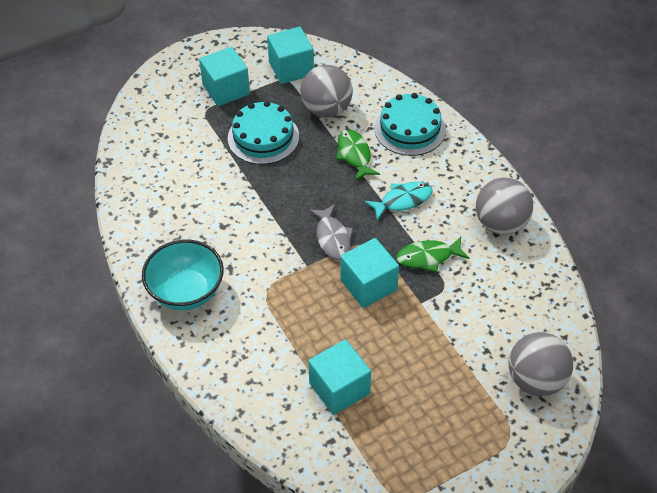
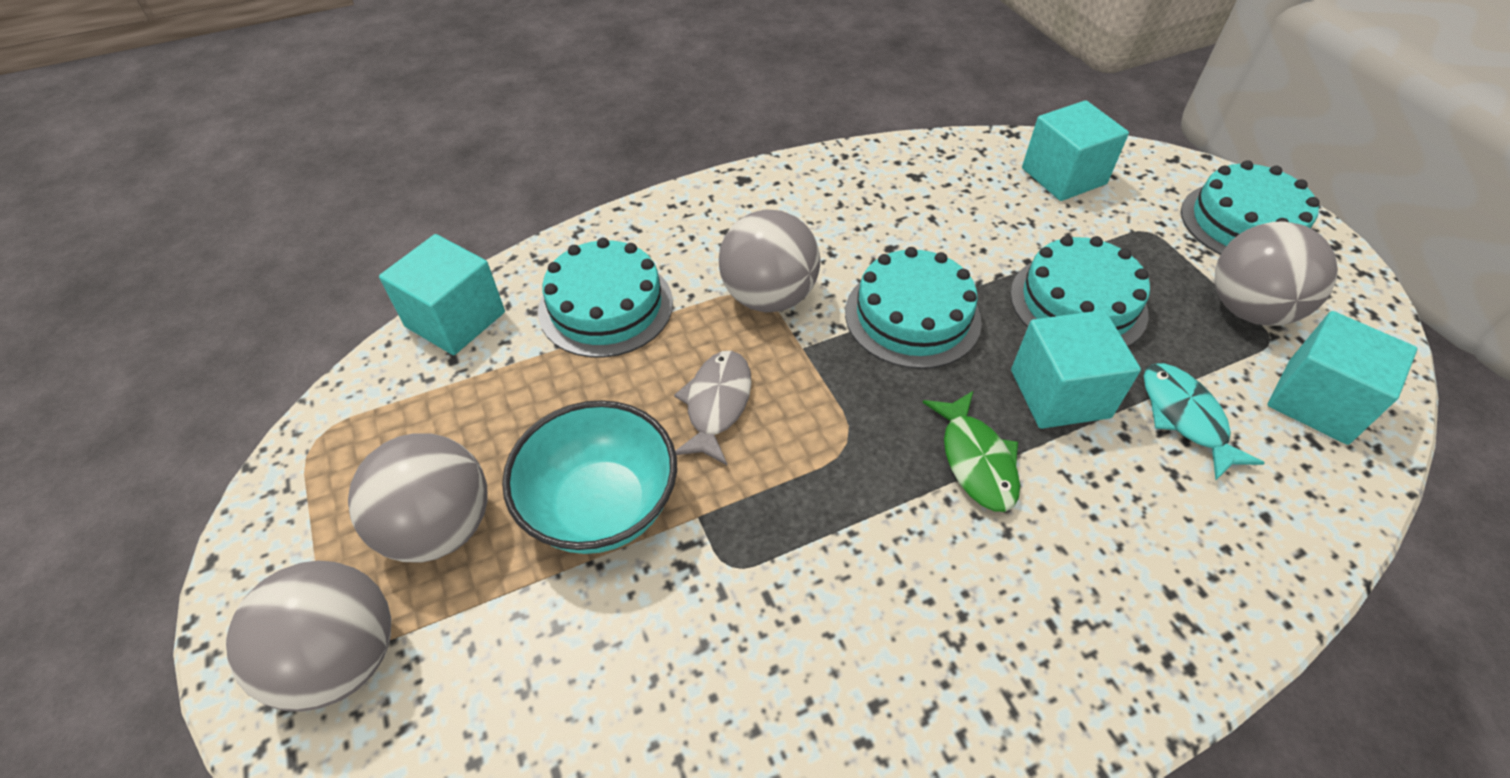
green fish: [336,130,380,181] [396,237,469,272] = 2 -> [923,391,1020,512] = 1
grey ball: [301,65,353,117] [476,177,533,235] [509,332,573,396] = 3 -> [226,561,391,712] [348,433,488,562] [719,209,820,312] [1215,221,1338,326] = 4
turquoise cake: [228,101,299,164] [375,93,446,156] = 2 -> [538,238,673,358] [845,247,982,369] [1010,236,1150,346] [1181,160,1320,255] = 4

